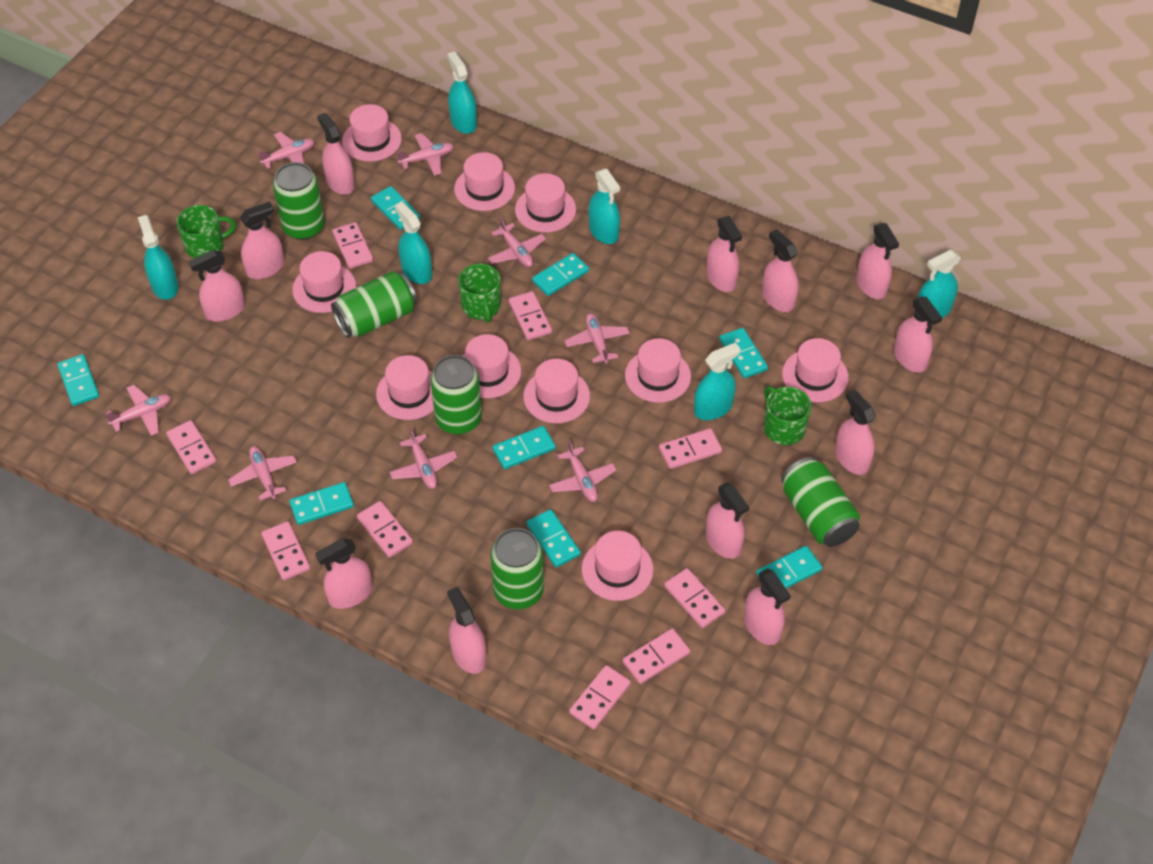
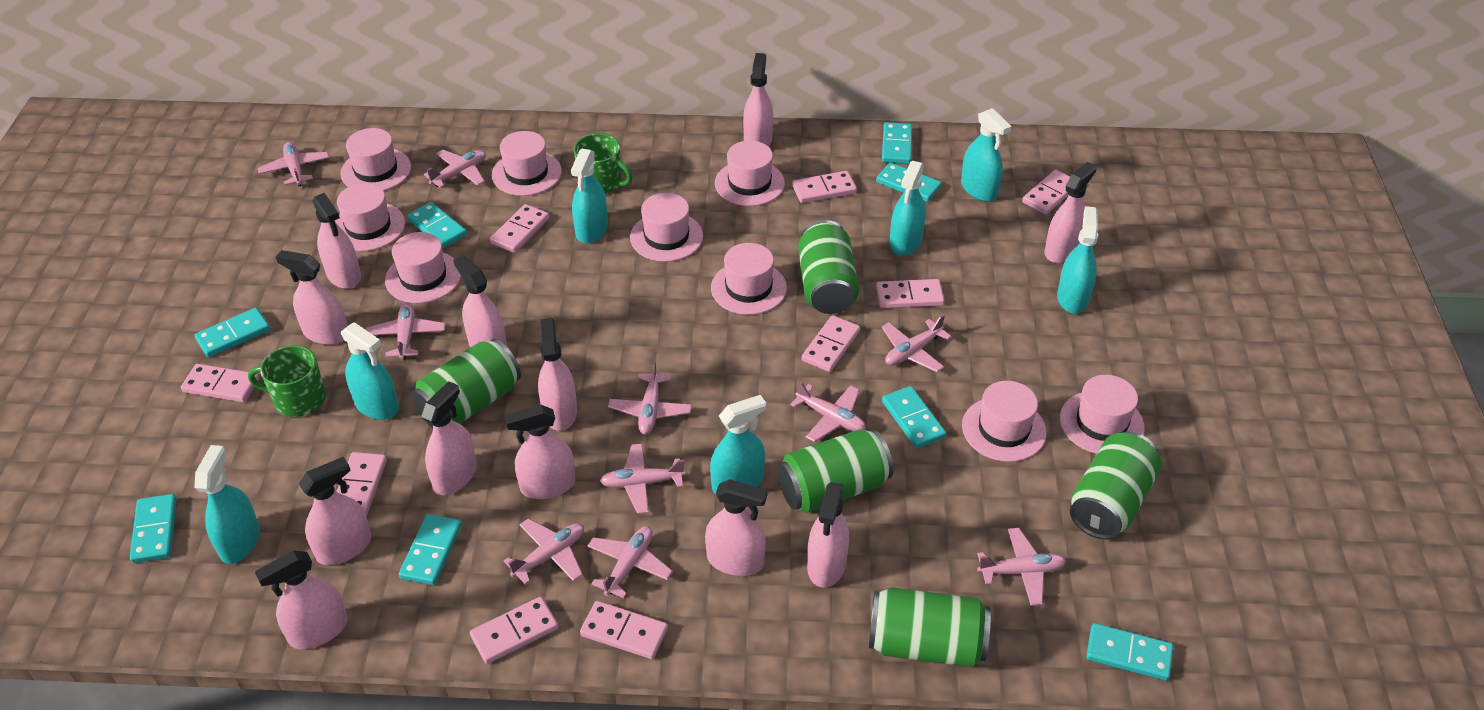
green mug: [177,205,236,258] [458,264,501,323] [764,386,811,445] = 3 -> [248,345,326,417] [574,133,632,194] = 2
pink hat: [292,251,356,313] [342,104,402,162] [376,355,434,420] [454,152,515,211] [463,334,521,398] [515,173,576,233] [523,359,590,423] [582,531,654,601] [625,338,691,403] [782,338,849,402] = 10 -> [335,183,405,251] [340,128,411,191] [385,232,461,303] [492,131,562,196] [630,193,703,262] [711,243,787,315] [715,141,785,206] [962,381,1046,462] [1060,375,1145,454] = 9
pink plane: [105,385,171,436] [228,446,297,501] [258,132,314,169] [389,428,458,489] [397,133,454,176] [488,217,546,267] [549,440,616,502] [565,313,630,364] = 8 -> [257,142,329,186] [366,302,445,360] [424,150,486,188] [504,518,584,585] [587,526,673,598] [600,444,685,514] [608,361,692,435] [790,381,866,442] [882,314,951,372] [977,528,1066,606] = 10
turquoise spray bottle: [138,215,179,300] [395,202,432,284] [447,52,477,134] [588,168,620,244] [694,342,741,420] [918,250,961,318] = 6 -> [194,445,260,564] [341,322,399,420] [571,148,608,243] [710,395,766,494] [890,161,926,256] [961,108,1012,202] [1057,206,1098,314] = 7

